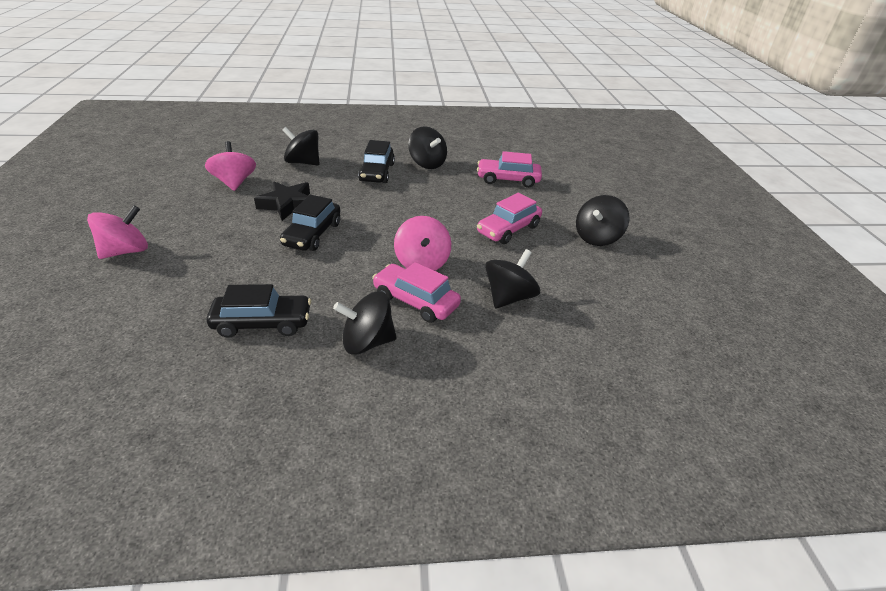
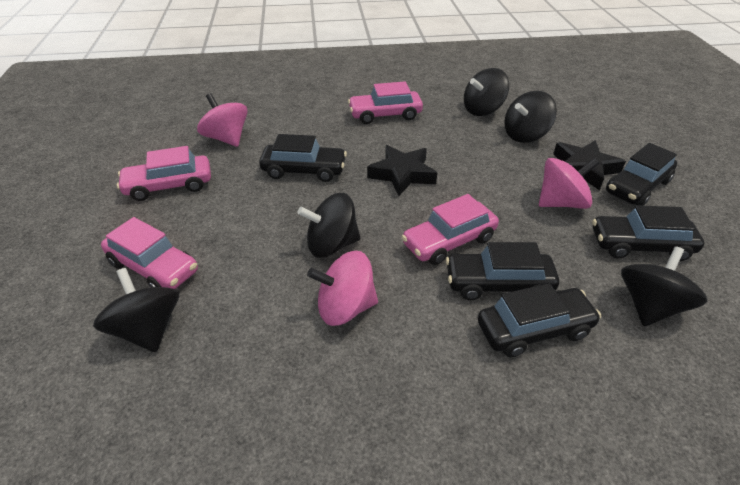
black car: [207,284,311,338] [280,195,340,251] [358,140,395,183] = 3 -> [259,134,347,182] [446,242,559,300] [478,283,601,357] [592,205,704,261] [606,143,677,206] = 5
black star: [254,182,310,221] = 1 -> [367,145,437,196] [553,140,626,190] = 2
pink car: [372,262,461,323] [477,151,542,188] [477,193,542,244] = 3 -> [101,217,198,289] [117,146,211,201] [348,81,423,124] [401,194,499,265] = 4

